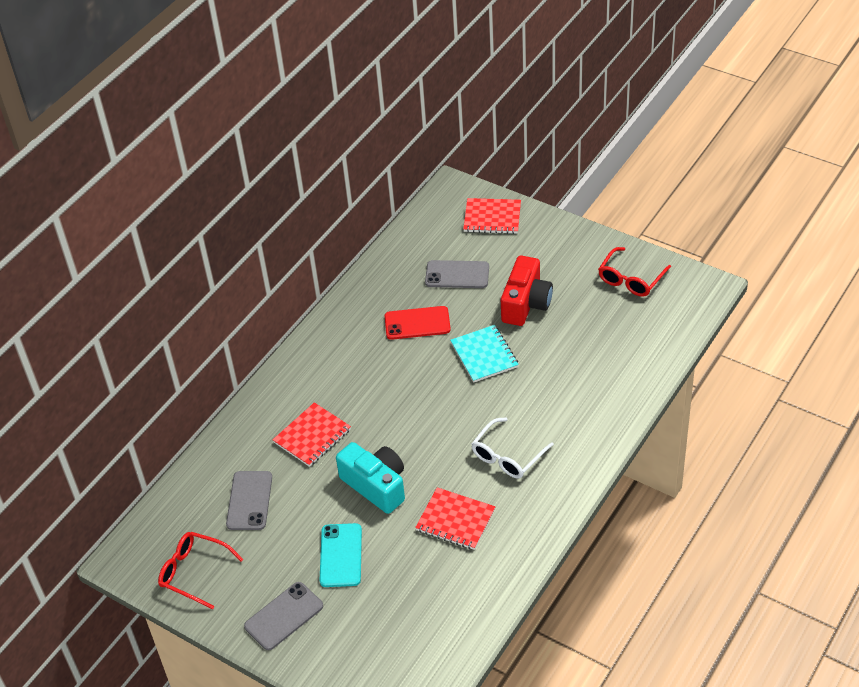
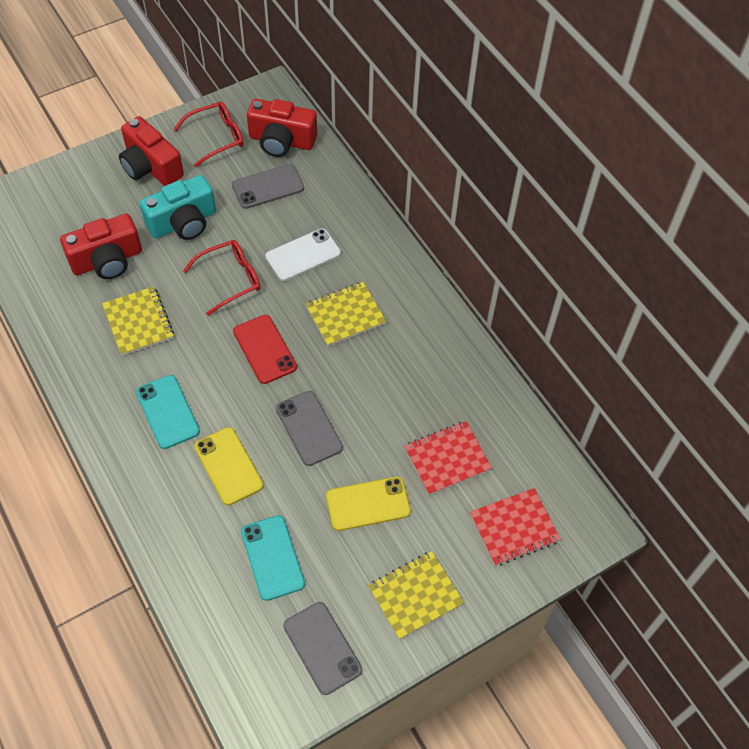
red camera: [501,255,553,326] = 1 -> [60,214,142,279] [119,116,184,186] [247,99,317,157] = 3
red notebook: [273,402,351,467] [415,487,495,550] [463,198,521,234] = 3 -> [404,421,492,495] [470,488,561,566] = 2
turquoise notebook: [450,325,519,382] = 1 -> none = 0
turquoise phone: [320,523,362,587] = 1 -> [136,375,200,449] [241,515,305,601] = 2
white glasses: [471,417,554,479] = 1 -> none = 0
white phone: none = 0 -> [266,228,341,281] = 1
yellow notebook: none = 0 -> [102,286,174,356] [305,282,386,346] [368,551,464,640] = 3
yellow phone: none = 0 -> [194,427,264,505] [326,477,411,531] = 2

